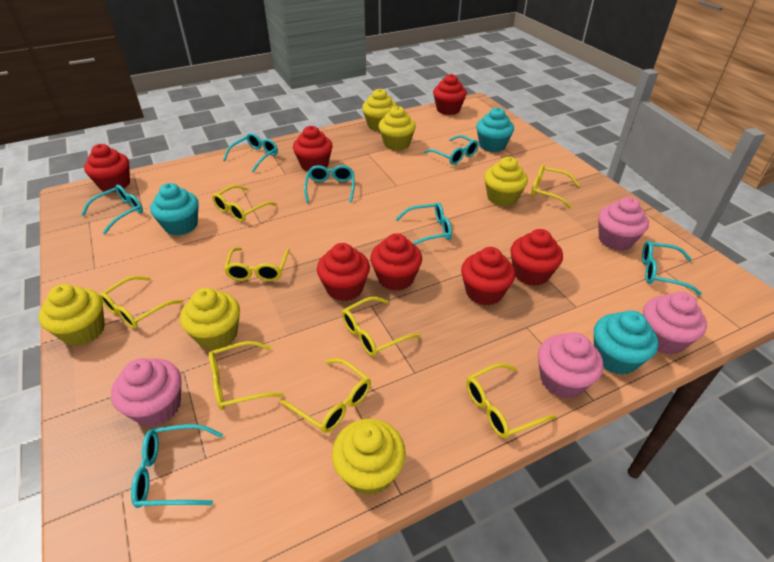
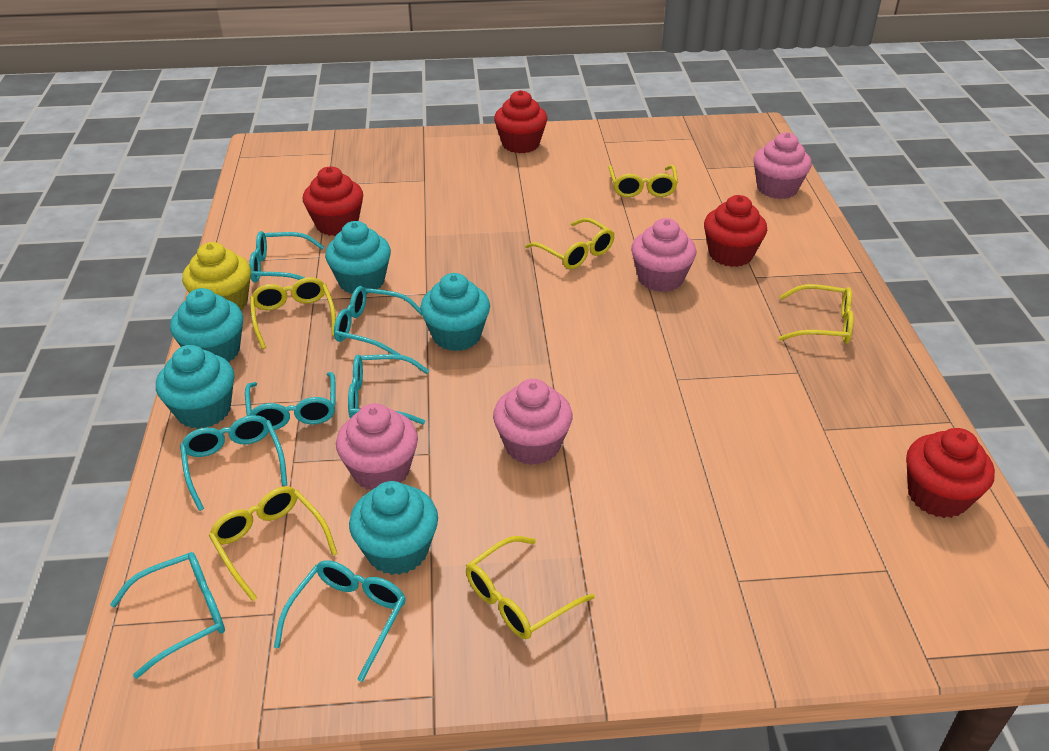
red cupcake: [84,144,130,192] [293,126,333,172] [317,243,370,301] [370,233,422,291] [433,74,467,115] [461,247,515,306] [510,229,563,286] = 7 -> [303,166,363,236] [494,90,547,153] [704,195,767,267] [906,428,995,518] = 4
turquoise cupcake: [150,183,199,236] [476,107,514,152] [594,310,658,375] = 3 -> [156,345,234,429] [170,288,243,362] [325,221,391,294] [349,481,438,575] [420,273,490,351] = 5
yellow cupcake: [39,284,105,346] [180,288,240,350] [332,418,406,495] [362,88,397,131] [379,106,416,151] [484,157,528,207] = 6 -> [182,242,251,310] = 1
yellow glasses: [99,276,183,329] [209,341,284,410] [212,185,277,222] [224,248,290,281] [280,358,371,433] [342,297,420,357] [466,363,556,439] [531,165,580,209] = 8 -> [209,486,338,602] [250,277,336,349] [466,536,595,639] [525,218,615,269] [608,165,678,197] [779,284,854,344] = 6

